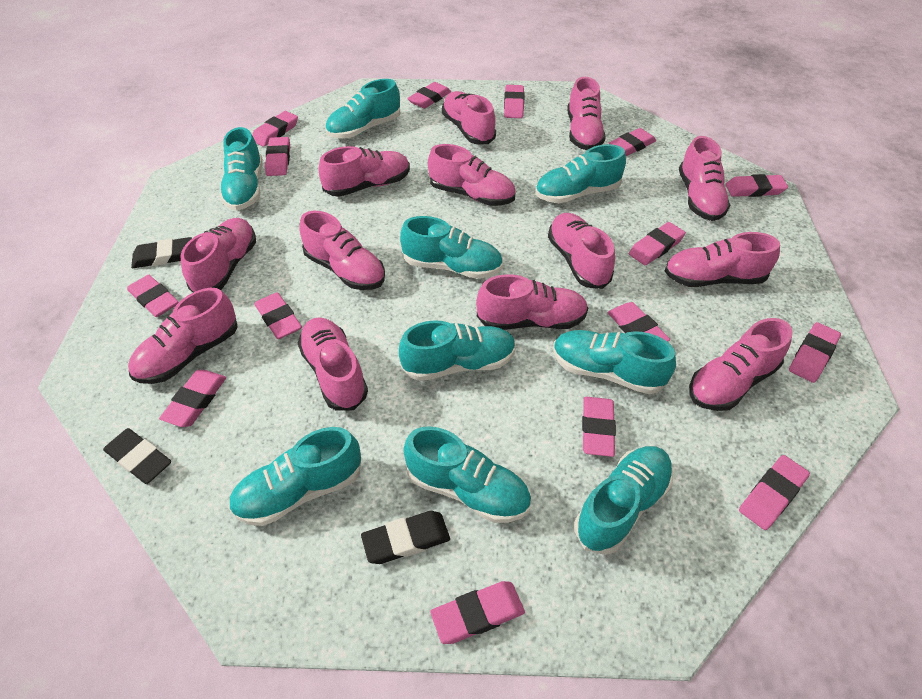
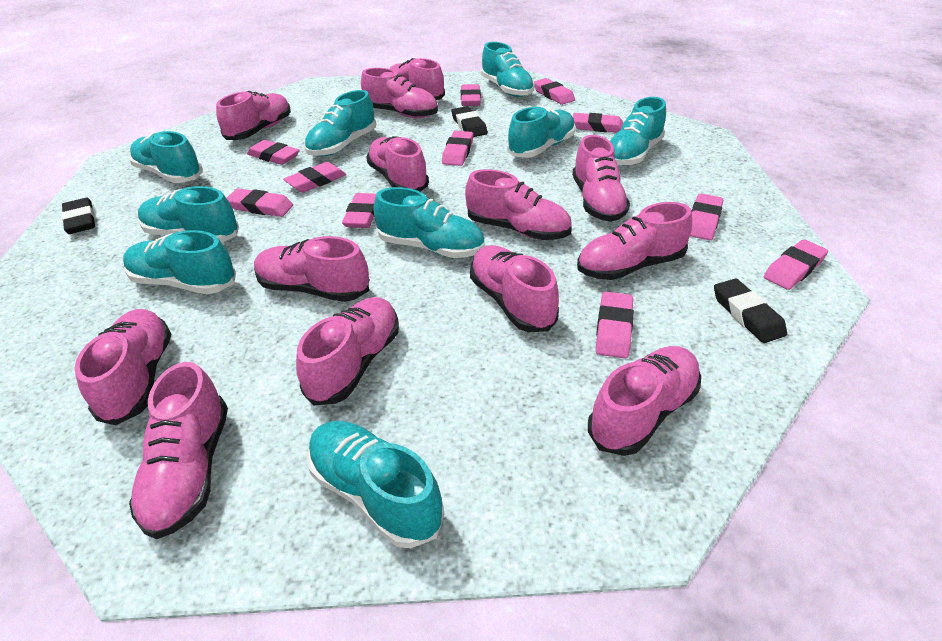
pink eraser: [127,275,178,317] [159,370,226,427] [252,111,298,147] [254,292,302,339] [265,137,290,176] [407,82,451,109] [430,581,525,644] [504,85,524,118] [582,397,616,457] [607,302,670,342] [609,128,656,156] [629,222,686,265] [725,174,788,197] [739,455,810,530] [789,322,841,383] = 15 -> [227,188,293,217] [247,140,300,165] [283,162,346,192] [342,193,376,228] [442,131,473,166] [461,84,481,106] [534,78,575,105] [573,113,624,133] [596,291,634,359] [690,193,723,240] [763,239,828,290] = 11

